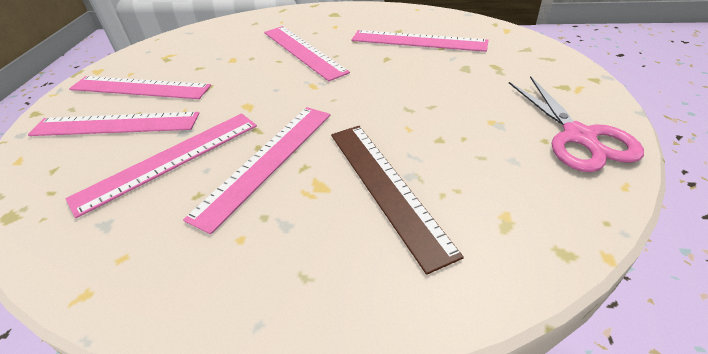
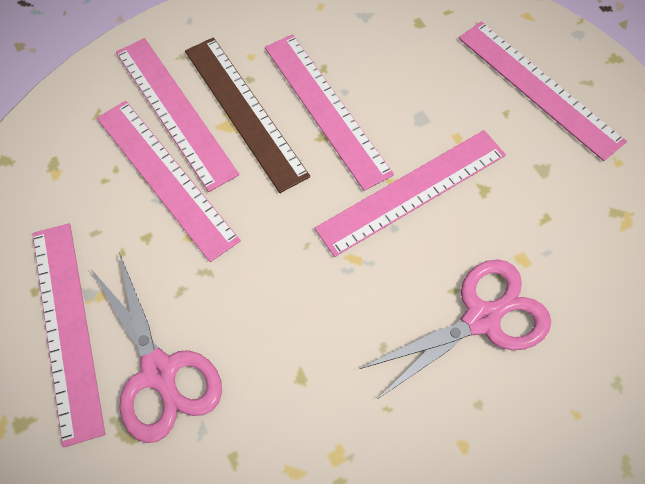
pink scissors: [509,76,644,172] = 1 -> [91,253,222,443] [360,259,551,399] = 2

